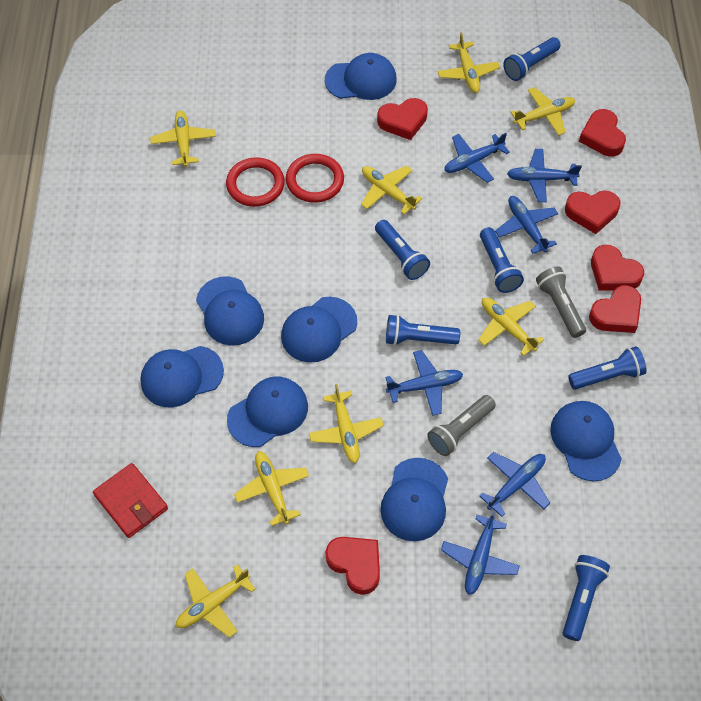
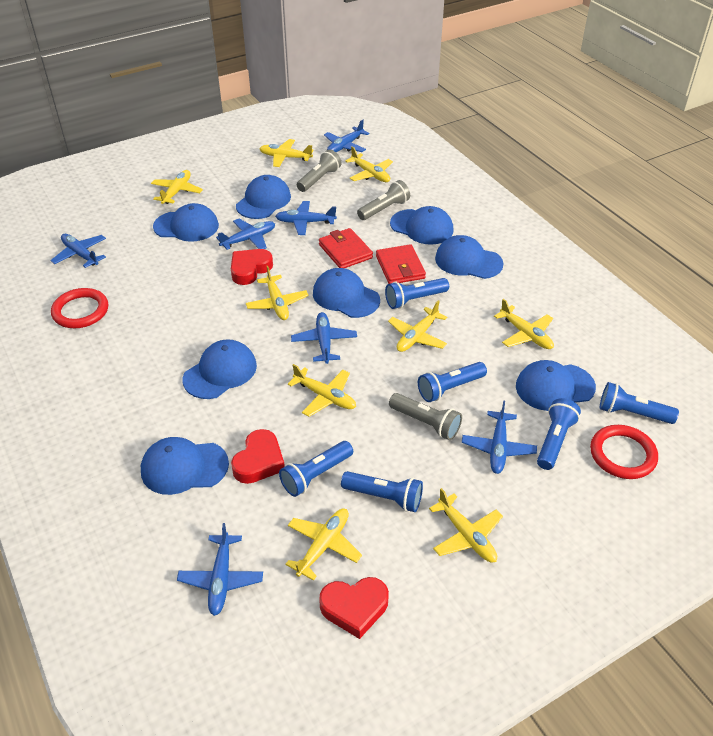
blue cap: [141,346,224,408] [196,276,264,346] [227,377,308,447] [281,297,357,363] [325,53,397,100] [380,458,448,541] [550,401,622,482] = 7 -> [141,437,229,495] [153,203,219,242] [183,339,257,399] [236,175,291,219] [313,268,380,318] [390,206,454,245] [435,235,503,279] [516,360,596,411] = 8
blue plane: [385,350,463,416] [441,510,520,595] [444,133,510,183] [480,452,550,517] [495,196,558,254] [507,149,582,202] = 6 -> [50,234,106,268] [177,523,263,616] [216,219,275,250] [275,201,337,235] [291,312,357,364] [324,120,370,152] [462,400,537,474] = 7
grey flashlight: [427,395,496,456] [536,266,586,338] = 2 -> [297,149,342,192] [357,180,410,220] [389,393,462,440] = 3
red heart: [326,537,380,595] [377,98,428,140] [565,191,621,234] [579,109,626,157] [589,285,641,333] [591,245,644,291] = 6 -> [231,249,273,285] [231,429,285,484] [319,577,389,639] = 3
red wallet: [93,463,168,538] = 1 -> [319,228,373,268] [376,244,426,284] = 2
yellow plane: [150,110,216,167] [176,564,255,638] [234,451,309,526] [309,384,384,463] [361,166,422,214] [437,32,500,93] [478,298,544,356] [510,87,575,136] = 8 -> [151,170,203,204] [246,266,309,320] [259,139,313,167] [285,509,362,581] [288,364,356,417] [345,147,393,182] [388,300,447,352] [429,488,503,563] [494,299,554,349] = 9

